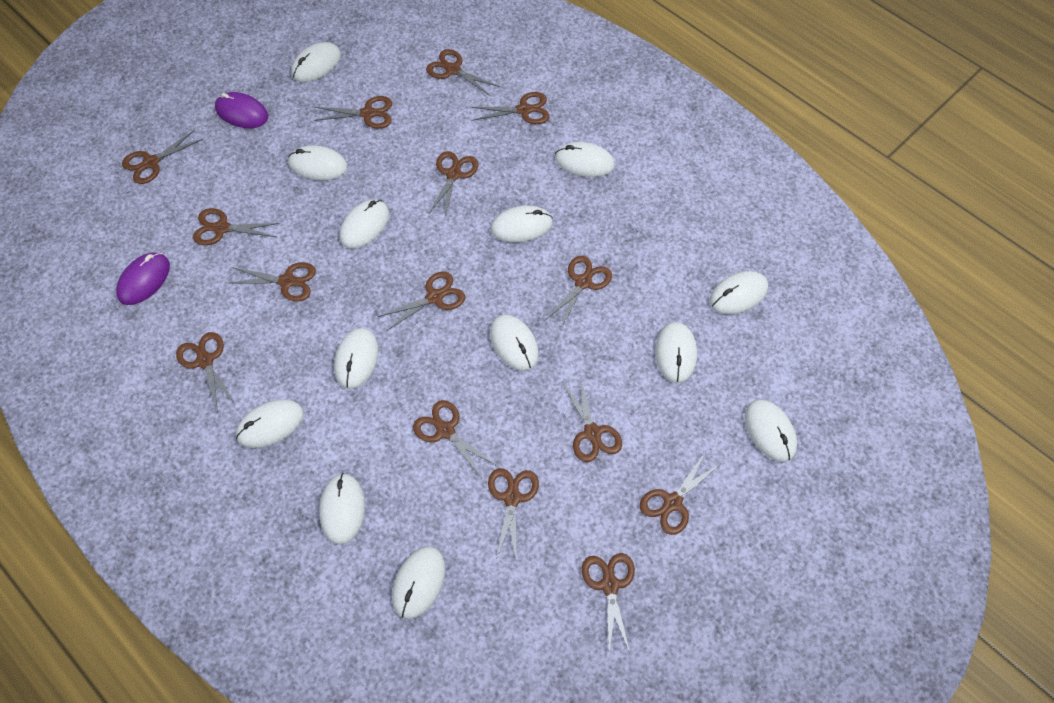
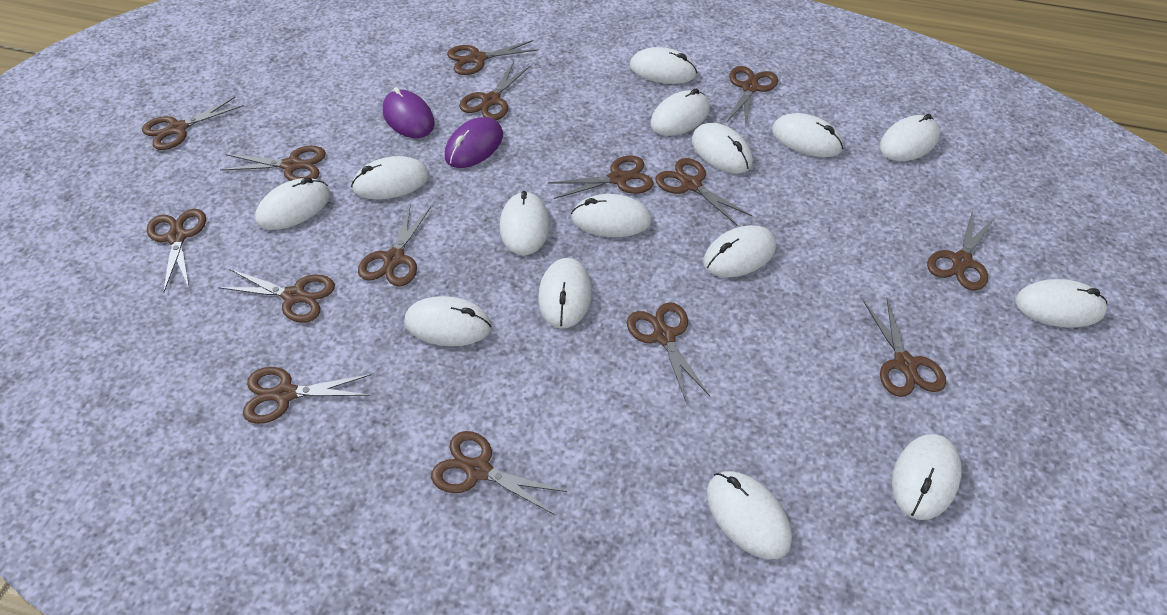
white mouse: [236,400,304,448] [288,145,348,180] [291,42,341,82] [319,473,365,545] [334,328,378,389] [340,199,389,248] [392,546,445,619] [490,315,539,371] [491,206,553,242] [555,142,615,177] [655,322,697,383] [710,271,768,314] [745,399,797,462] = 13 -> [255,177,330,230] [351,156,429,200] [404,296,492,346] [500,191,550,255] [538,258,592,329] [571,194,652,237] [630,47,697,84] [650,88,710,136] [692,123,753,174] [703,225,776,277] [707,471,792,559] [772,113,843,157] [880,114,940,161] [892,434,962,520] [1015,279,1107,327] = 15

